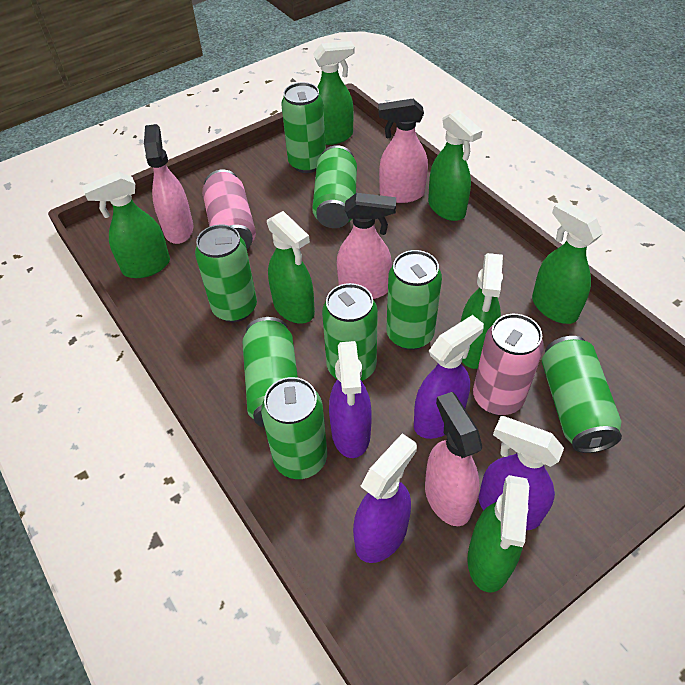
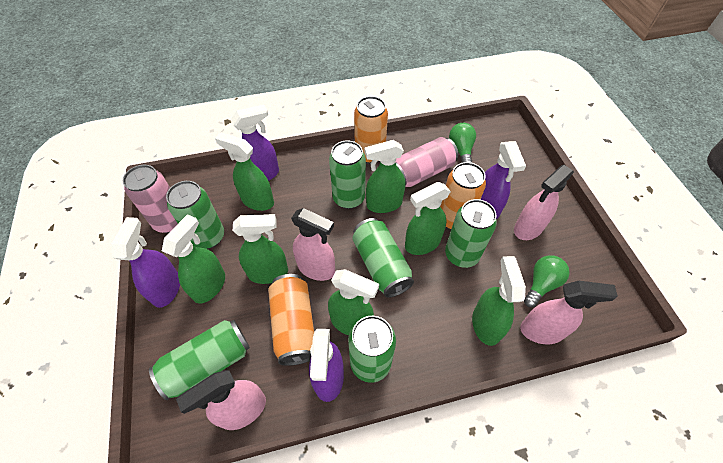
green can: [195,225,257,322] [242,317,298,428] [261,377,327,479] [281,82,326,173] [312,145,357,228] [322,283,378,381] [386,250,442,350] [542,336,622,453] = 8 -> [149,320,250,400] [166,181,224,249] [329,140,366,209] [348,316,396,383] [352,218,414,298] [445,199,497,268] = 6
green light bulb: none = 0 -> [449,123,476,163] [524,255,570,307] = 2
orange can: none = 0 -> [268,274,314,366] [354,96,388,164] [440,162,486,230] = 3

